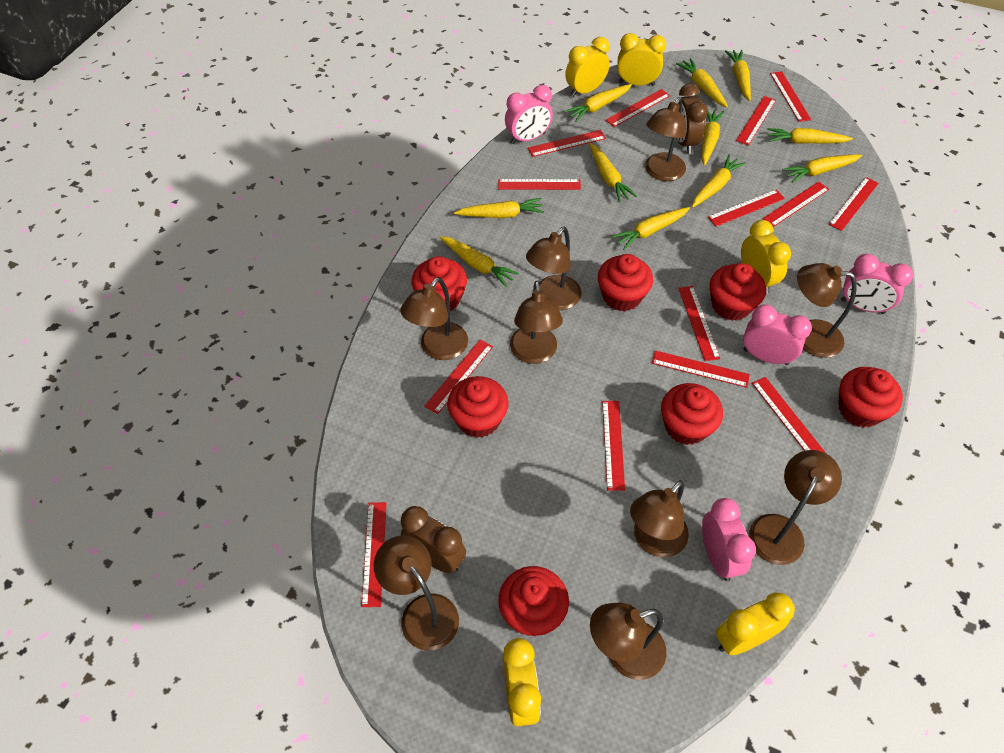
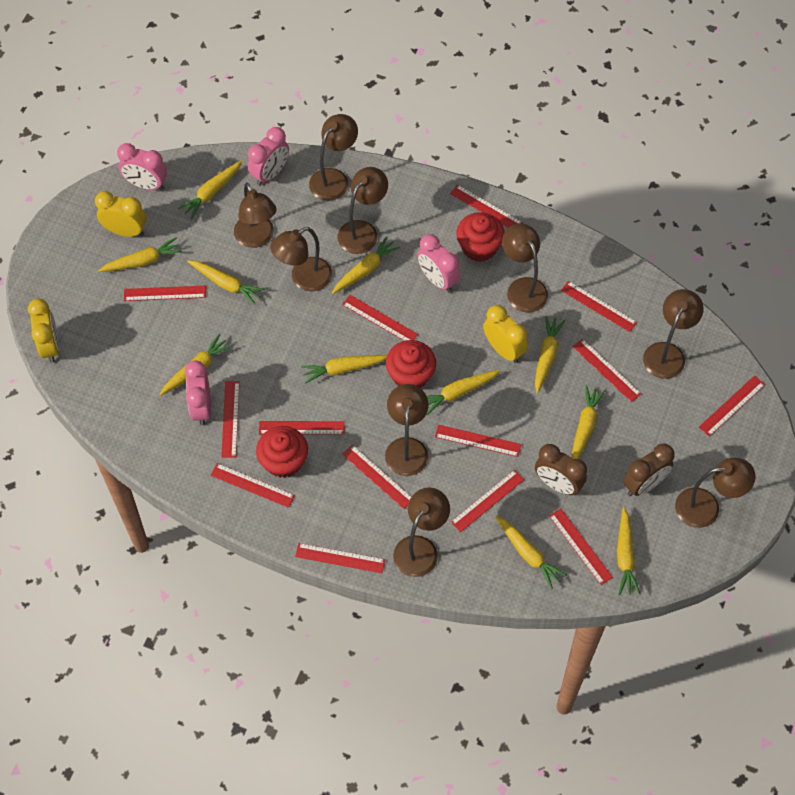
red cupcake: [412,256,467,311] [447,376,509,438] [499,566,569,636] [598,254,653,311] [661,383,723,445] [710,263,766,321] [838,367,903,428] = 7 -> [256,426,308,478] [386,340,436,388] [456,212,505,262] = 3
yellow clock: [503,638,541,727] [565,37,610,97] [617,33,666,86] [716,593,795,655] [741,220,791,294] = 5 -> [28,299,60,363] [95,191,146,237] [483,305,528,363] = 3

